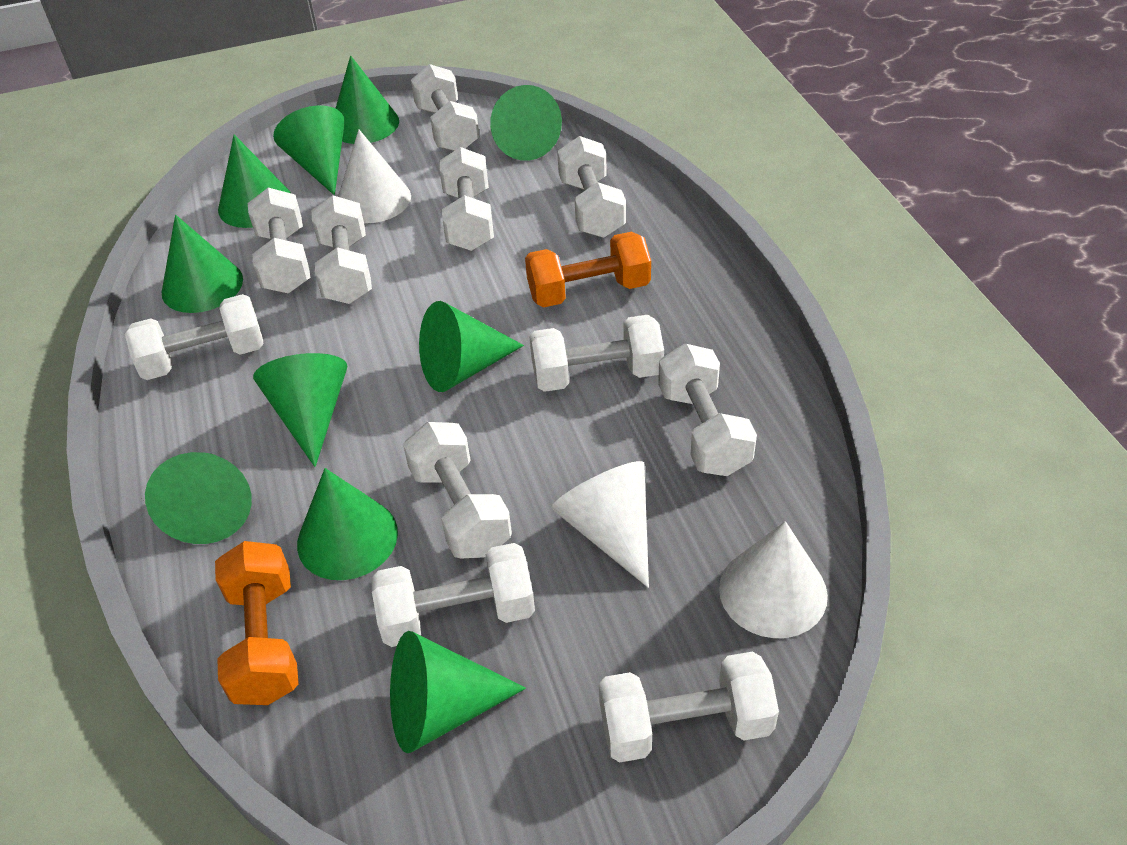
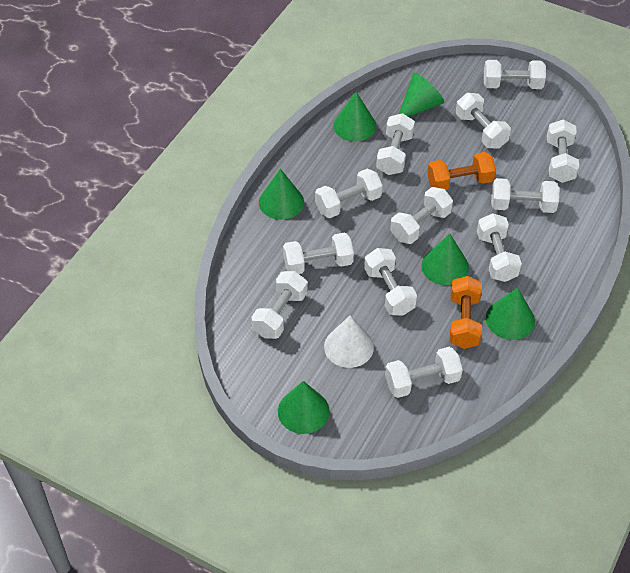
green cone: [145,452,252,544] [162,215,243,313] [218,135,291,228] [253,353,347,467] [273,105,345,195] [297,468,398,580] [335,55,399,144] [390,631,526,753] [419,301,524,392] [490,85,562,161] = 10 -> [259,169,304,220] [278,381,330,434] [333,92,376,142] [399,73,444,117] [421,234,469,285] [486,287,535,340] = 6
white cone: [338,129,411,223] [551,461,649,588] [719,521,828,638] = 3 -> [324,315,374,368] = 1
white dumbbell: [125,294,264,380] [248,188,311,294] [311,195,372,304] [372,543,535,647] [403,422,512,559] [411,64,479,151] [439,147,494,251] [529,315,664,392] [557,136,626,238] [599,652,779,762] [658,343,757,476] = 11 -> [251,271,307,339] [283,233,354,274] [315,169,383,218] [364,248,417,316] [376,113,415,175] [385,347,463,398] [390,187,453,244] [456,93,511,149] [477,213,522,282] [484,60,546,89] [491,178,559,213] [547,119,579,183] = 12

